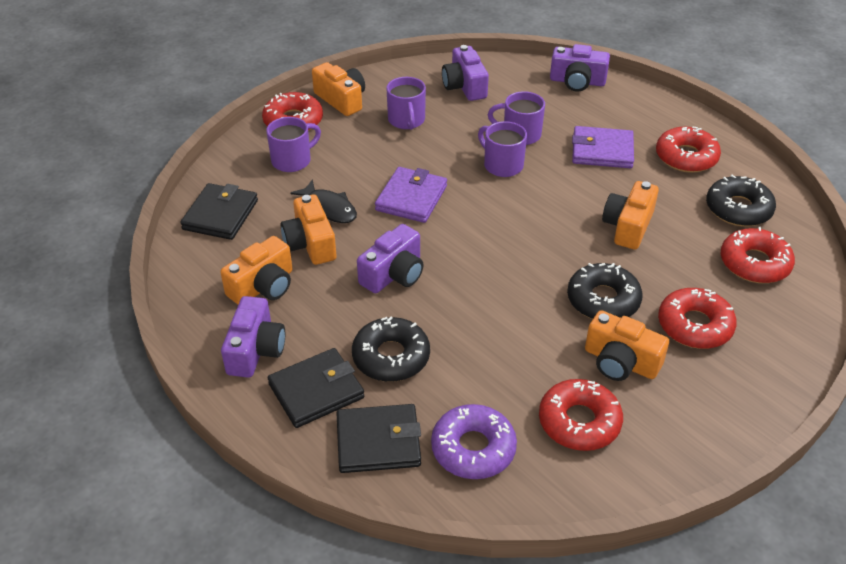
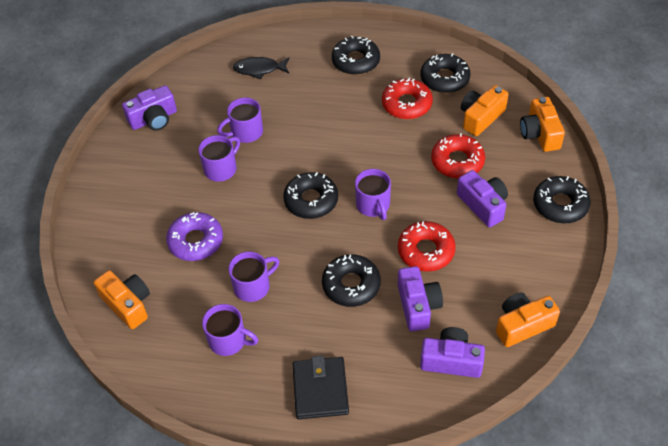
black donut: [352,317,430,382] [567,263,643,319] [706,174,776,226] = 3 -> [283,172,338,219] [322,254,381,307] [332,36,380,75] [420,53,471,93] [533,176,591,223] = 5
black wallet: [180,183,258,240] [268,348,364,428] [337,404,421,473] = 3 -> [293,356,349,419] = 1
orange camera: [220,236,293,305] [281,194,336,265] [312,62,365,116] [585,310,669,381] [602,181,659,250] = 5 -> [94,270,150,329] [461,85,509,136] [496,292,560,347] [520,97,565,152] = 4
purple mug: [266,117,321,172] [386,77,426,130] [478,121,527,177] [488,91,545,145] = 4 -> [198,135,240,182] [202,304,258,356] [217,98,263,143] [228,252,279,302] [355,169,391,220] = 5
purple wallet: [375,167,447,223] [572,126,634,168] = 2 -> none = 0
red donut: [262,92,323,131] [539,379,623,451] [656,127,721,173] [658,288,737,349] [721,227,795,283] = 5 -> [382,78,433,119] [398,221,456,272] [431,133,485,179] = 3

